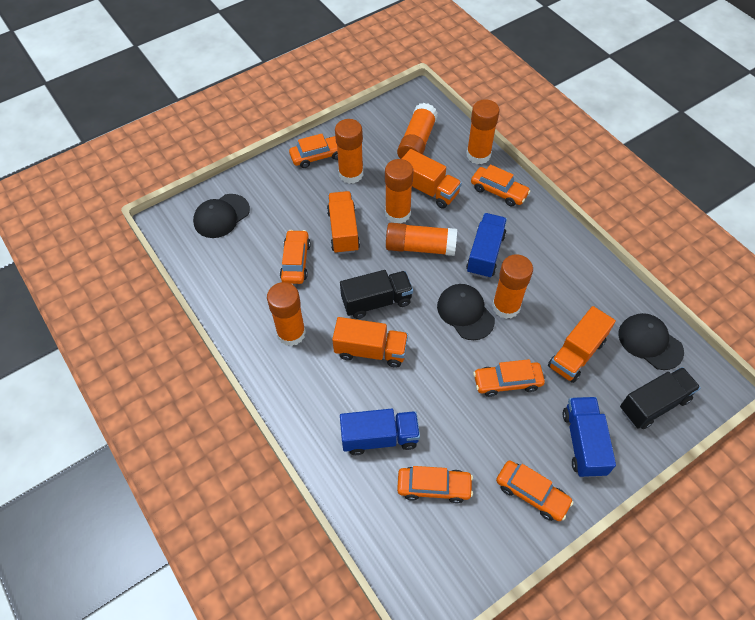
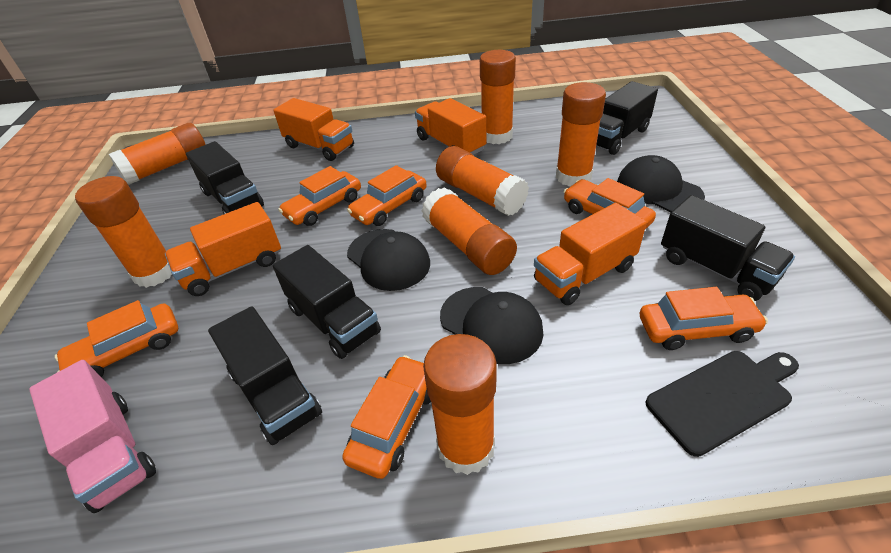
black cutting board: none = 0 -> [646,351,799,457] = 1
black truck: [340,270,413,319] [620,367,701,429] = 2 -> [186,141,264,214] [208,306,322,445] [273,245,381,359] [596,81,658,155] [661,195,795,301] = 5
blue truck: [340,409,420,455] [466,213,507,278] [563,397,616,477] = 3 -> none = 0
pink truck: none = 0 -> [29,360,156,513] = 1

